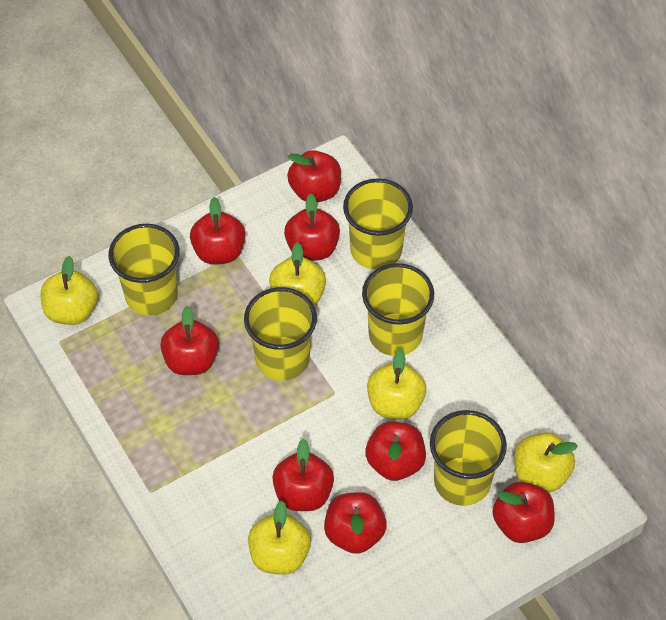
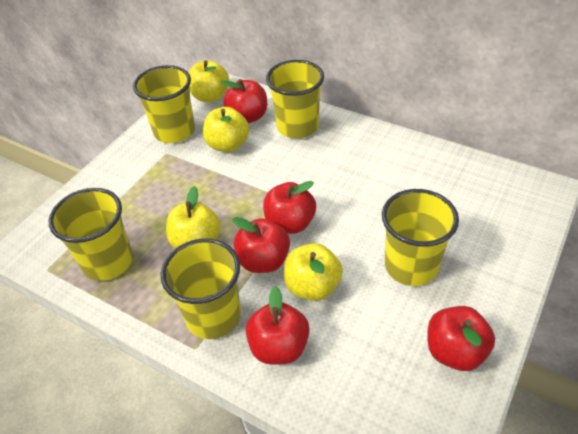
red apple: [160,305,219,375] [190,197,246,265] [272,439,334,511] [284,193,340,261] [287,150,341,202] [324,492,387,554] [365,422,426,481] [492,482,555,543] = 8 -> [221,79,267,123] [232,217,290,273] [246,286,310,365] [263,181,316,234] [427,306,495,371] = 5
yellow apple: [41,256,98,325] [248,501,311,575] [269,242,326,306] [367,349,426,419] [514,432,578,492] = 5 -> [166,186,221,248] [188,60,229,102] [203,107,249,152] [284,243,343,301] = 4

